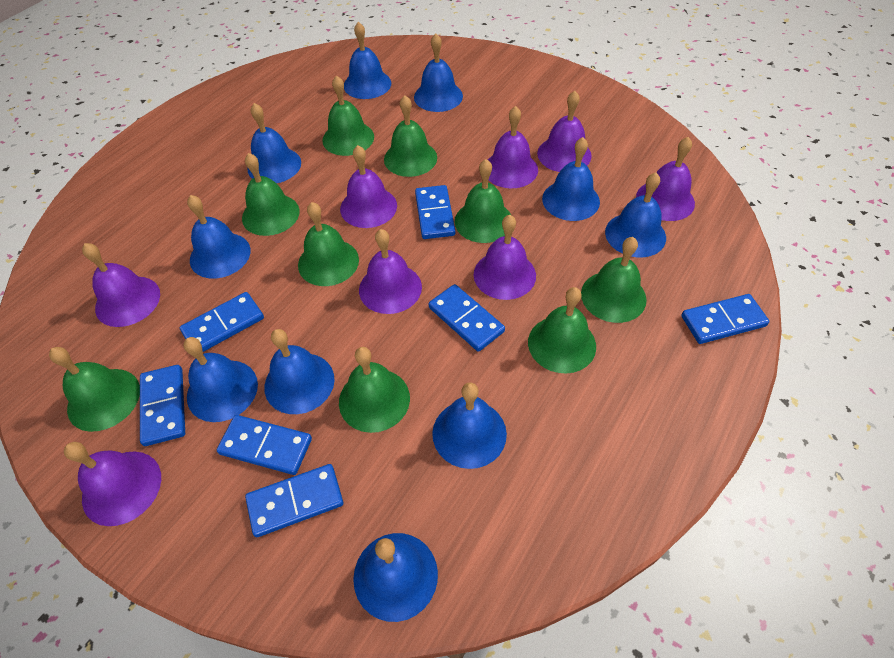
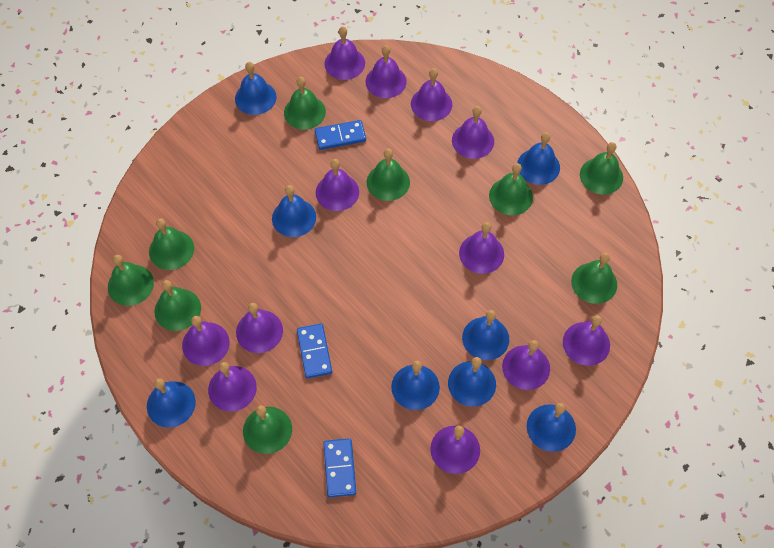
blue bell: [184,337,258,422] [187,195,250,279] [247,103,301,183] [264,329,335,414] [344,22,391,99] [353,533,438,622] [414,34,463,112] [432,383,507,469] [542,137,600,221] [605,172,666,258] = 10 -> [147,378,196,428] [235,62,277,115] [272,185,316,237] [391,361,440,410] [448,357,496,407] [462,310,509,360] [517,132,560,185] [527,403,576,452] = 8
blue domino: [140,365,185,446] [180,292,264,352] [217,415,312,475] [245,464,343,537] [415,185,455,239] [429,284,505,352] [681,294,769,344] = 7 -> [297,324,332,378] [315,120,366,150] [323,438,356,497] = 3
purple bell: [64,442,161,526] [82,243,160,327] [340,145,397,228] [359,229,422,314] [474,215,536,300] [488,106,538,188] [537,91,592,172] [636,137,695,221] = 8 -> [182,316,230,366] [208,362,257,412] [236,303,283,353] [316,159,359,211] [325,26,365,80] [365,45,407,98] [411,68,452,121] [430,426,480,474] [452,106,494,159] [459,222,504,274] [502,340,550,390] [563,315,610,366] = 12

